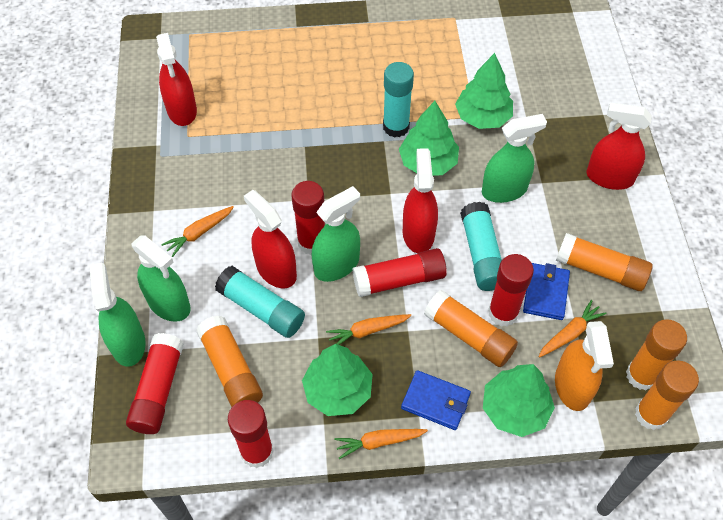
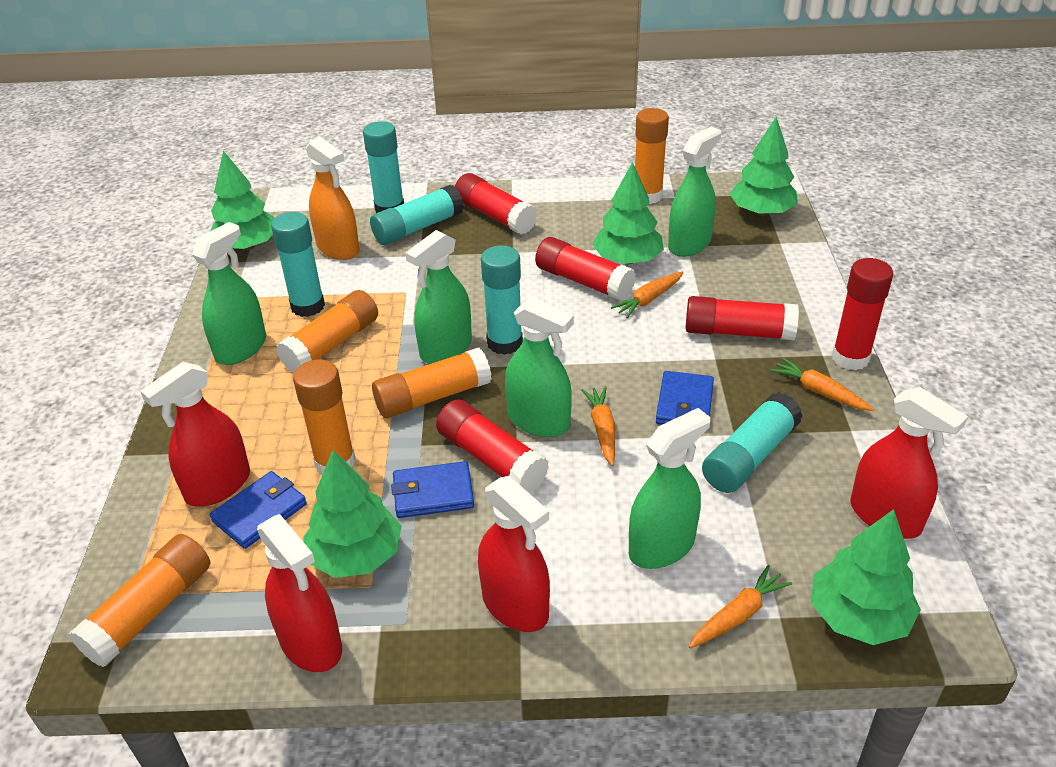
blue wallet: [401,370,471,430] [523,263,570,320] = 2 -> [210,471,307,549] [391,461,474,518] [656,371,714,425] = 3
green spray bottle: [89,262,146,367] [132,236,191,322] [311,186,360,282] [482,114,547,203] = 4 -> [192,222,266,365] [405,230,472,364] [505,297,574,437] [629,408,710,569] [668,127,721,257] = 5
green tree: [302,344,373,416] [399,101,459,176] [455,53,513,129] [483,364,555,437] = 4 -> [211,151,274,250] [303,450,402,578] [592,162,664,264] [730,117,798,216] [811,509,921,645] = 5
turquoise glue stick: [215,266,305,338] [383,62,414,138] [460,202,502,291] = 3 -> [271,212,325,317] [363,121,404,213] [370,185,464,245] [481,245,523,355] [702,392,803,493] = 5

